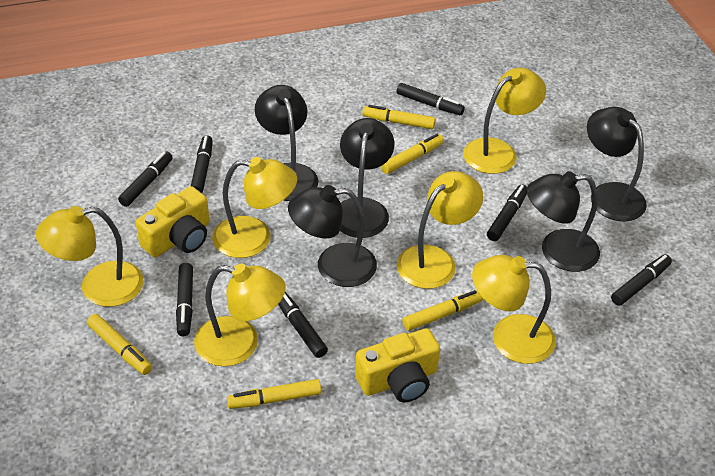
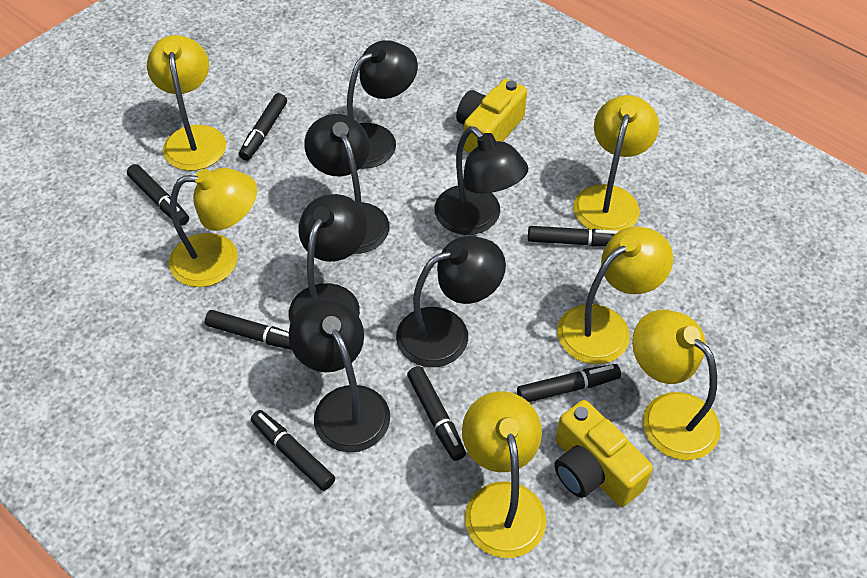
black lamp: [255,85,318,201] [288,185,377,287] [340,118,394,238] [527,171,600,272] [587,107,647,222] = 5 -> [289,194,367,324] [289,298,390,452] [304,114,389,254] [347,40,418,169] [396,236,506,367] [434,126,528,235] = 6
yellow marker: [87,314,152,375] [227,379,321,409] [362,105,436,129] [381,134,444,174] [402,290,483,331] = 5 -> none = 0

